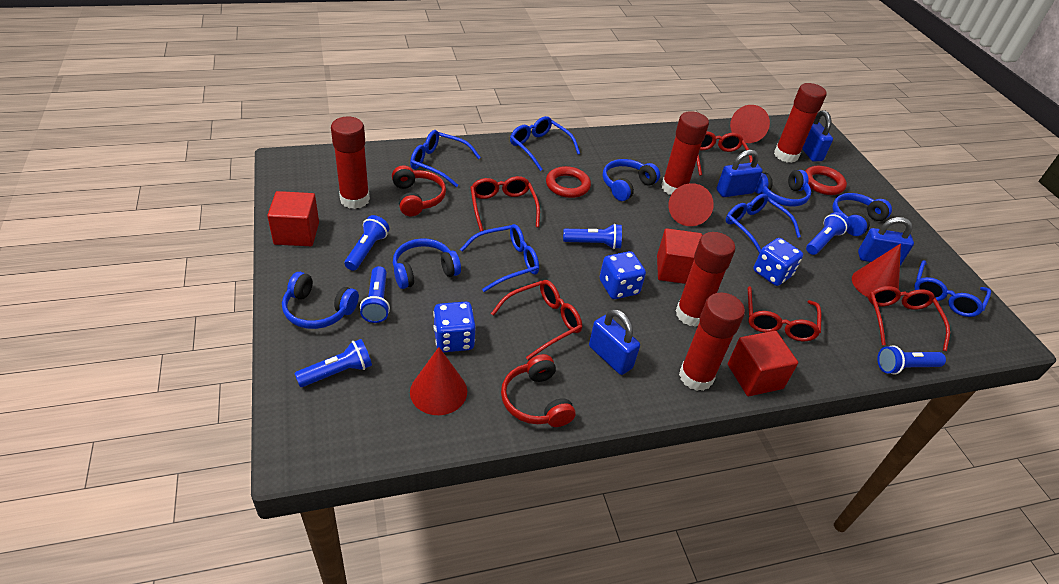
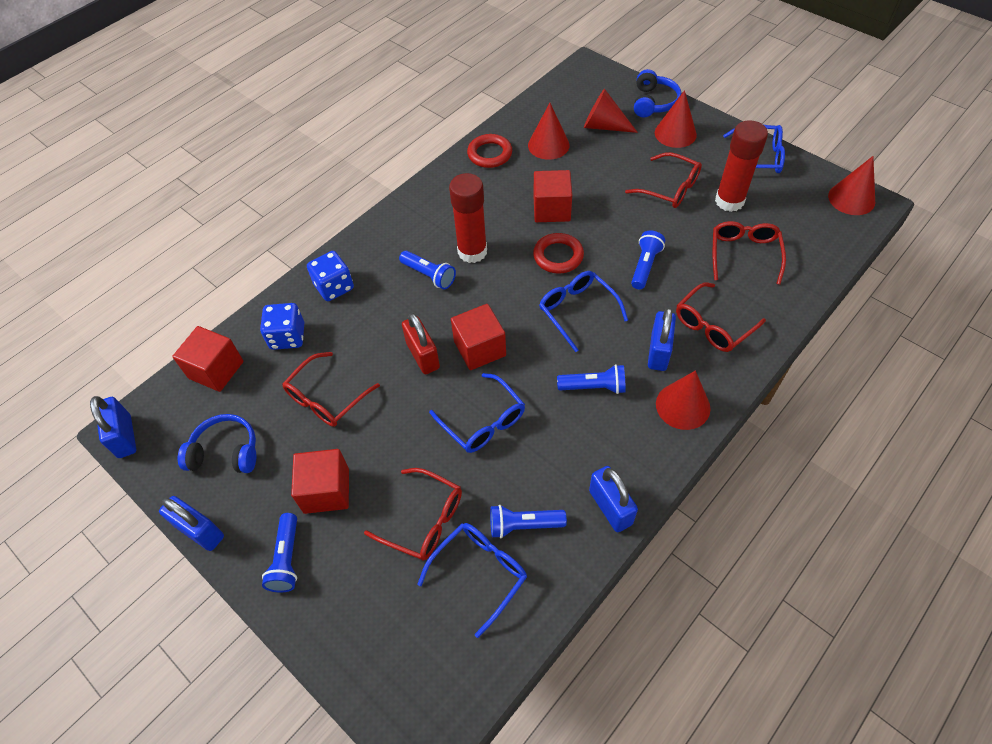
blue dice: [433,302,476,352] [600,251,646,299] [753,238,803,286] = 3 -> [260,303,304,350] [307,251,354,301] = 2
blue flashlight: [294,339,372,387] [344,215,389,271] [360,266,390,323] [563,224,622,249] [806,212,849,255] [877,345,946,375] = 6 -> [262,513,297,592] [399,251,456,290] [490,505,567,538] [557,364,626,394] [631,231,665,289] = 5
blue glasses: [410,130,481,187] [460,224,539,292] [510,116,580,171] [726,194,801,253] [914,260,991,317] = 5 -> [417,523,527,638] [429,373,525,453] [539,271,628,352] [723,125,785,173] = 4
blue headphones: [282,272,359,329] [393,238,461,289] [603,159,660,201] [755,170,811,207] [832,193,892,236] = 5 -> [178,414,256,473] [634,69,681,117] = 2
red cone: [410,347,467,415] [668,183,714,226] [730,105,770,143] [852,243,901,297] = 4 -> [528,103,570,160] [584,89,638,133] [655,90,697,148] [656,371,711,430] [828,156,875,215] = 5
red cube: [267,191,319,246] [657,228,702,284] [728,331,798,396] = 3 -> [172,326,243,392] [291,449,349,514] [451,304,506,370] [534,170,572,222] = 4
red glue stick: [331,117,370,209] [662,111,709,195] [676,232,735,327] [679,293,745,391] [774,83,826,163] = 5 -> [449,173,487,263] [715,120,768,212] = 2
red headphones: [392,165,446,216] [501,354,576,427] = 2 -> none = 0
red padlock: none = 0 -> [402,313,440,374] = 1

